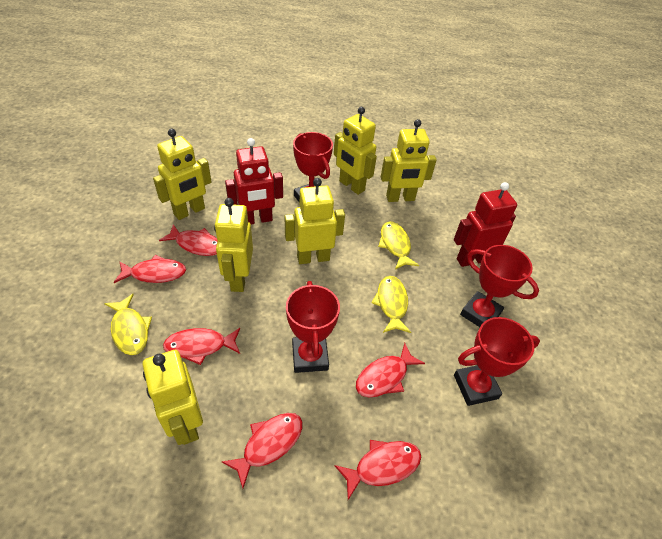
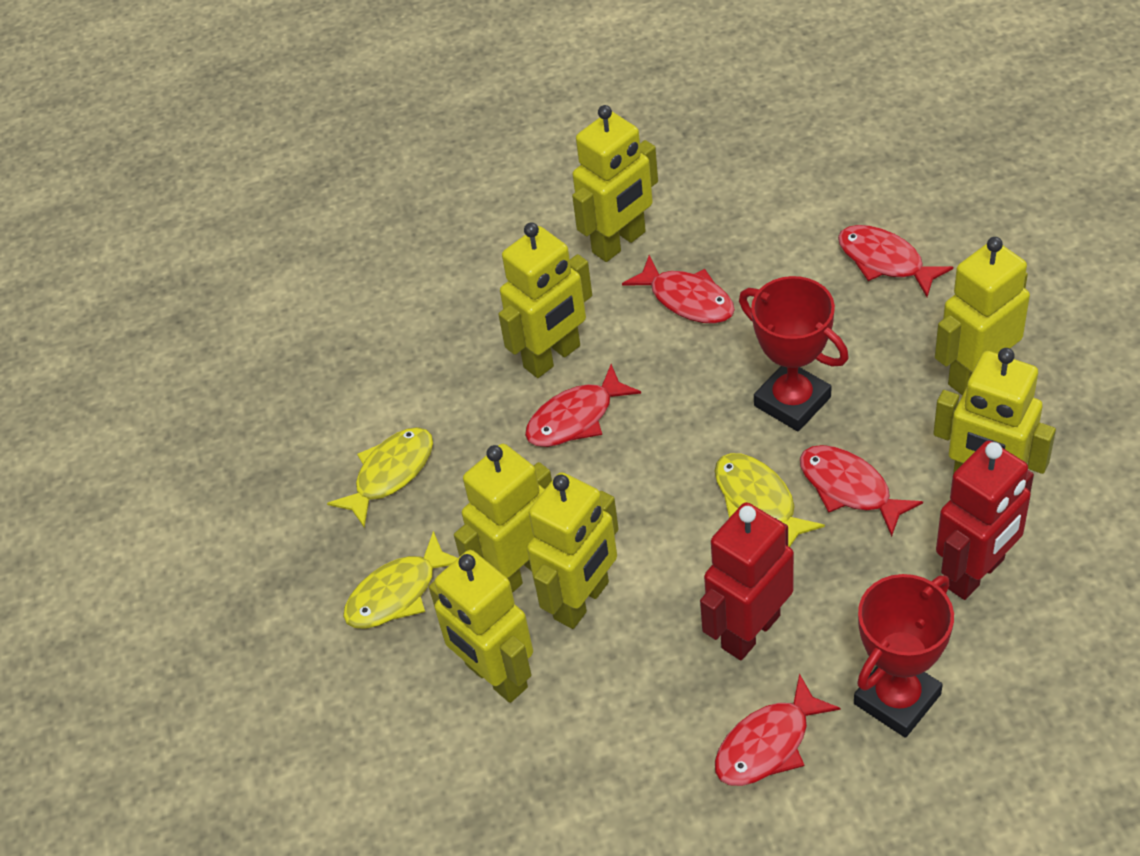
red fish: [114,255,186,283] [159,224,218,256] [163,328,240,365] [221,413,303,488] [334,440,421,500] [356,343,425,398] = 6 -> [525,364,641,447] [622,255,735,324] [715,673,840,786] [800,445,923,537] [838,225,953,297] = 5
red trophy: [286,281,340,373] [293,132,333,203] [454,317,540,406] [460,245,539,327] = 4 -> [739,276,849,431] [854,574,954,738] = 2
yellow robot: [143,350,203,445] [153,129,211,220] [214,198,253,292] [285,178,345,264] [334,107,377,195] [381,119,437,202] = 6 -> [429,550,533,703] [454,444,552,593] [498,223,592,378] [527,472,619,629] [572,105,658,262] [933,348,1056,474] [935,237,1030,395] = 7

